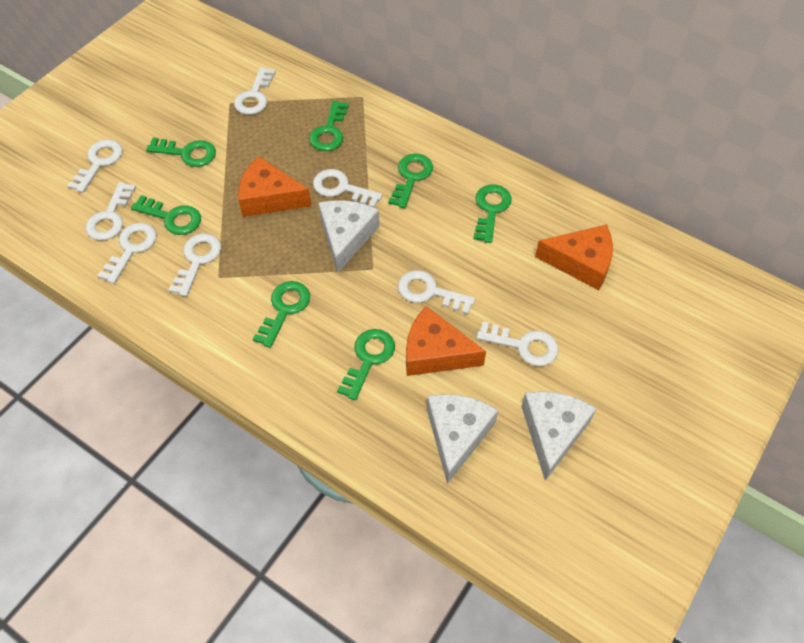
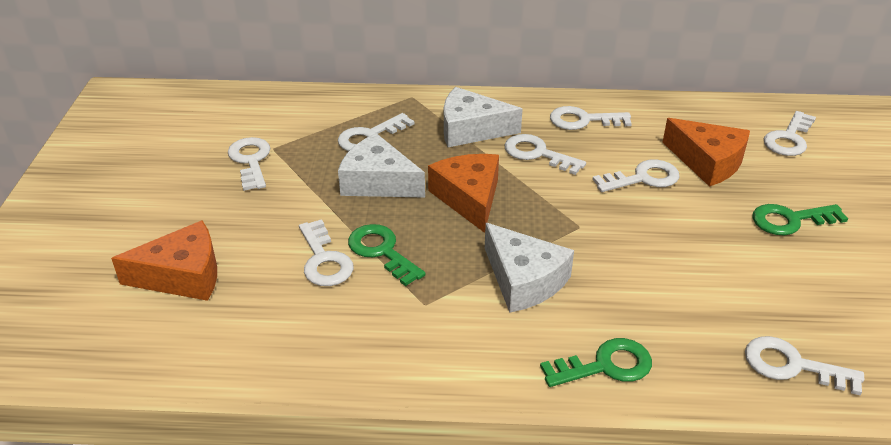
green key: [131,195,201,235] [146,138,216,167] [253,281,310,348] [309,101,349,151] [337,329,395,400] [388,154,433,208] [473,184,512,243] = 7 -> [348,224,426,286] [540,338,652,387] [753,204,848,235] = 3

